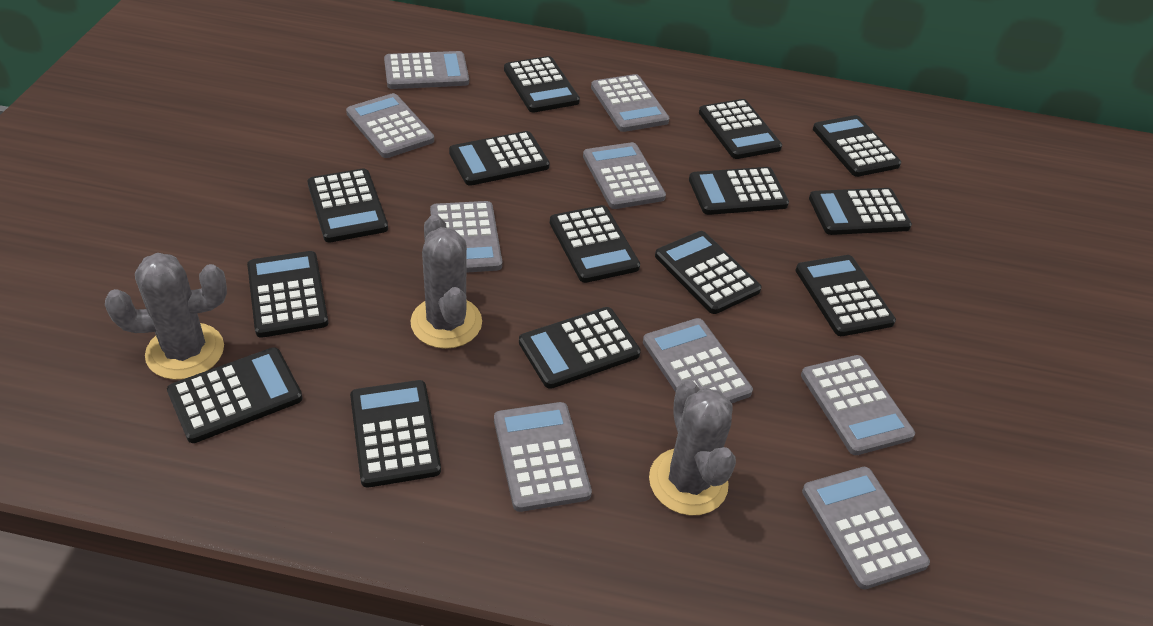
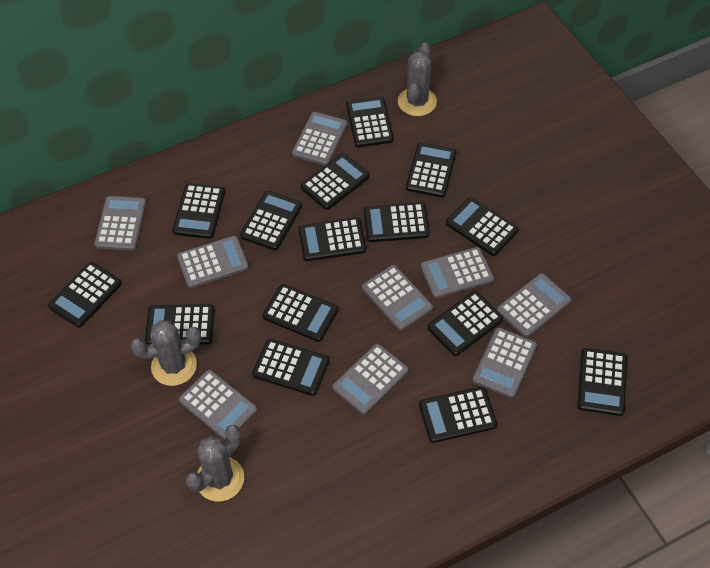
black calculator: [167,347,303,443] [247,251,328,338] [307,168,388,243] [350,380,441,487] [449,131,550,186] [504,56,580,112] [519,307,641,389] [550,205,640,283] [655,231,762,314] [689,167,789,215] [699,99,782,159] [795,255,896,336] [809,188,912,235] [813,115,901,177] = 14 -> [48,262,122,328] [145,304,214,344] [173,183,225,239] [240,191,302,251] [252,339,330,396] [263,284,338,342] [298,217,366,261] [301,153,370,210] [346,97,394,147] [364,202,430,242] [406,143,456,197] [419,387,497,443] [428,291,503,356] [446,197,518,256] [578,348,627,416] = 15

